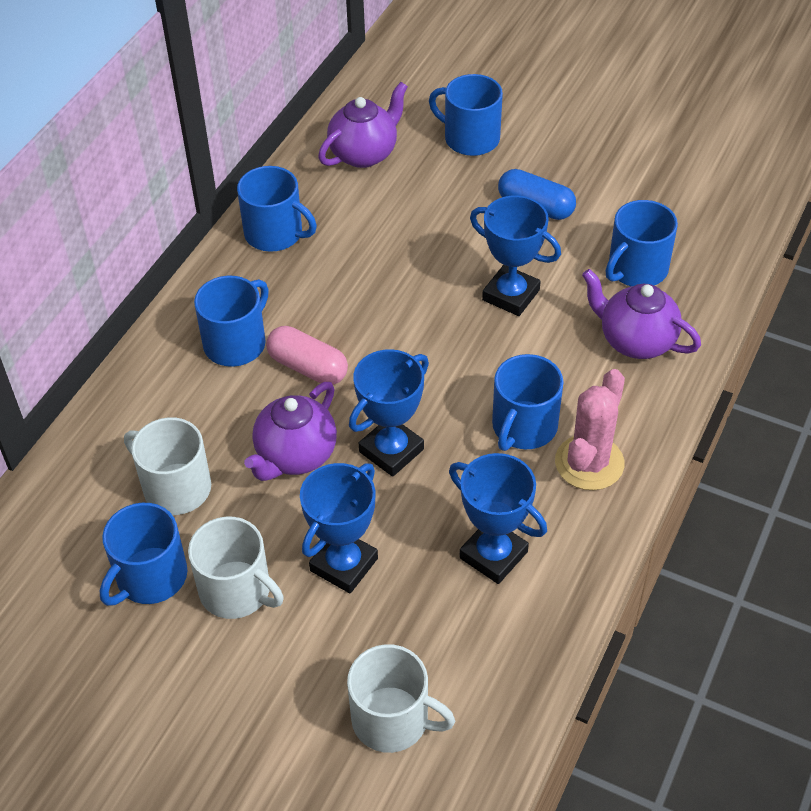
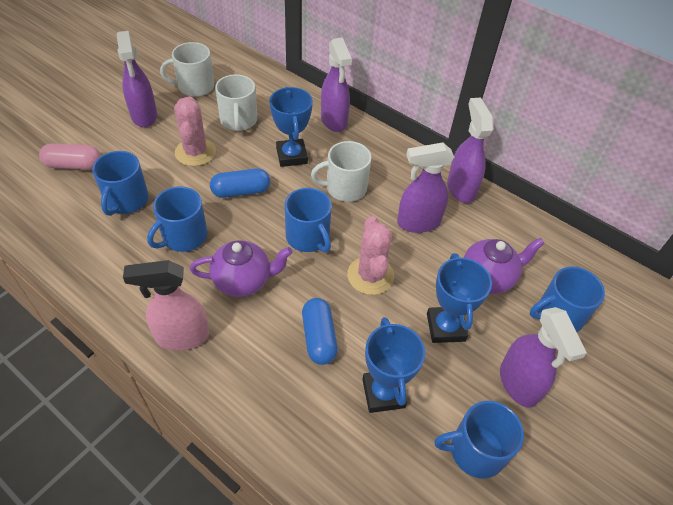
blue capsule: [498,169,576,220] = 1 -> [210,168,270,198] [302,298,338,365] = 2
blue mug: [100,503,187,606] [194,276,269,367] [237,166,317,252] [429,74,503,156] [492,354,564,451] [605,200,678,286] = 6 -> [92,151,149,216] [147,187,208,252] [285,188,332,252] [434,401,524,479] [530,267,605,332] = 5
blue trophy: [300,463,378,593] [349,349,429,477] [449,453,547,584] [470,196,561,316] = 4 -> [270,87,313,167] [362,317,425,413] [427,253,492,343] = 3
pink cactus: [555,369,625,490] = 1 -> [174,96,216,166] [347,216,394,295] = 2
pink spray bottle: none = 0 -> [123,260,209,351] = 1
purple spray bottle: none = 0 -> [116,31,157,127] [321,38,352,132] [397,142,454,233] [447,98,494,203] [500,307,587,408] = 5
purple teapot: [244,382,337,481] [318,82,408,168] [582,269,701,359] = 3 -> [190,240,293,297] [463,238,545,294] = 2

